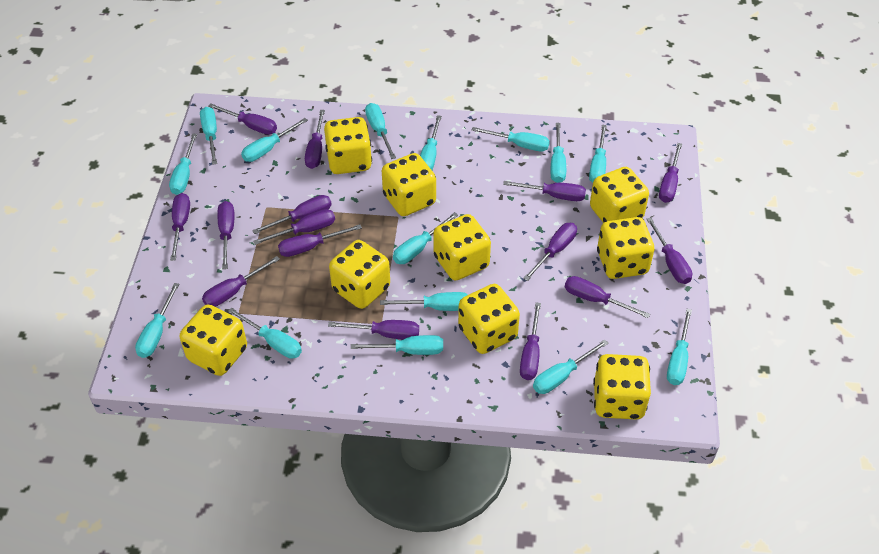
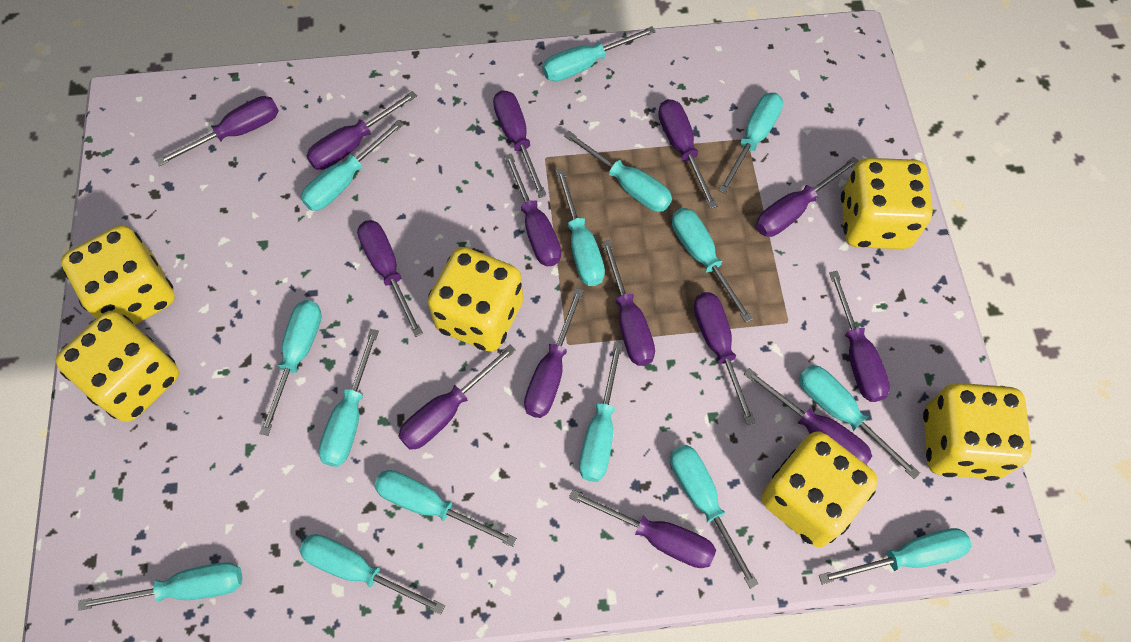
purple screwdriver: [170,193,190,261] [202,256,280,307] [208,103,277,135] [218,201,234,269] [252,195,332,234] [253,209,335,245] [278,224,362,257] [305,110,325,169] [328,320,419,340] [503,181,586,201] [520,302,541,380] [523,223,577,281] [565,276,650,318] [647,217,692,284] [659,143,682,203] = 15 -> [156,96,279,166] [306,91,417,170] [357,220,423,337] [398,344,516,450] [493,90,547,198] [504,153,561,266] [524,288,584,418] [569,490,716,568] [602,240,655,366] [658,99,717,209] [694,292,756,425] [744,368,872,464] [756,157,859,237] [829,271,890,402] = 14
yellow dice: [180,304,247,376] [324,117,372,174] [329,240,390,309] [382,153,436,216] [433,214,491,280] [458,284,520,354] [590,167,649,223] [593,354,651,420] [597,217,654,279] = 9 -> [55,311,179,422] [61,225,175,325] [428,247,523,352] [761,431,878,547] [841,158,933,249] [923,383,1032,481] = 6

